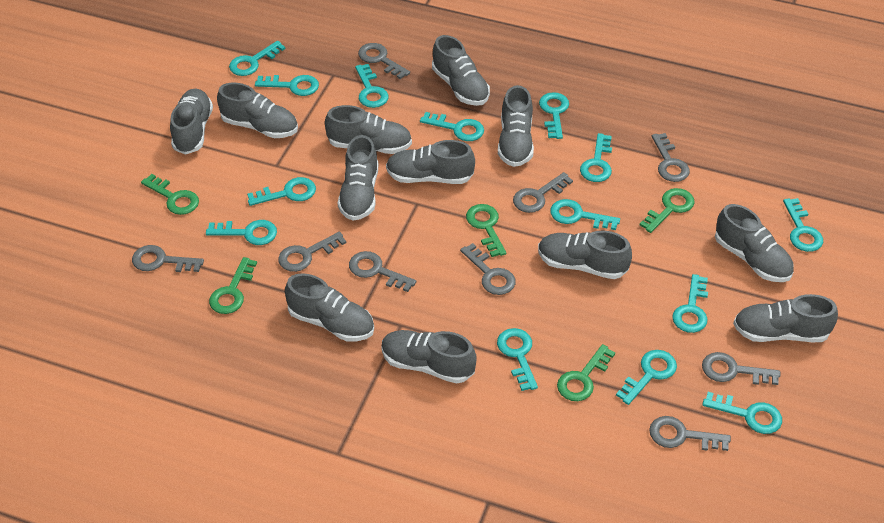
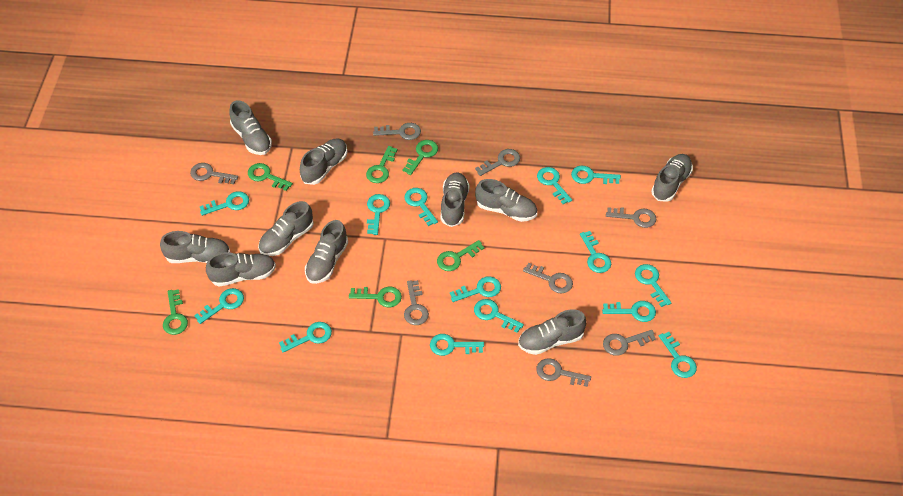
green key: [141,174,199,215] [209,257,257,314] [466,204,506,257] [557,344,615,401] [640,188,695,233] = 5 -> [163,289,188,335] [248,163,293,191] [349,287,402,307] [366,146,397,183] [403,140,438,175] [437,240,485,271] = 6
grey key: [132,245,204,272] [278,232,346,272] [349,251,416,292] [358,43,410,79] [460,243,516,295] [513,172,573,213] [649,416,731,451] [652,133,690,182] [702,352,780,385] = 9 -> [190,163,238,184] [373,123,421,140] [404,280,429,325] [475,149,520,176] [523,263,573,293] [536,358,591,387] [603,330,656,356] [606,207,657,228] = 8
grey shoe: [170,88,213,155] [217,83,298,138] [285,273,374,342] [325,105,412,154] [338,135,378,221] [381,330,477,383] [386,140,475,184] [432,35,490,106] [498,85,534,167] [538,231,632,279] [715,204,794,282] [733,294,838,342] = 12 -> [160,231,230,263] [206,252,276,287] [229,100,272,155] [258,201,314,256] [300,139,347,185] [305,220,348,284] [441,172,470,227] [475,179,537,222] [518,309,587,355] [651,154,693,202] = 10

